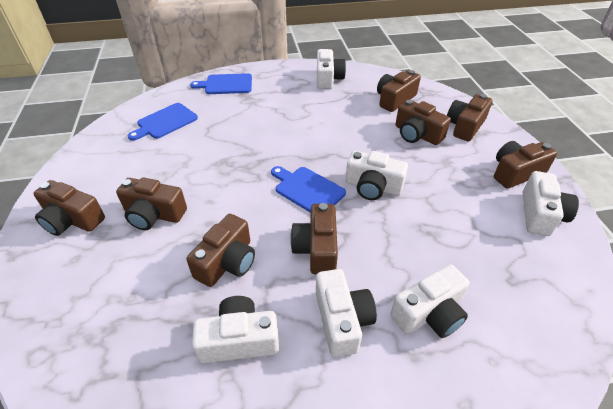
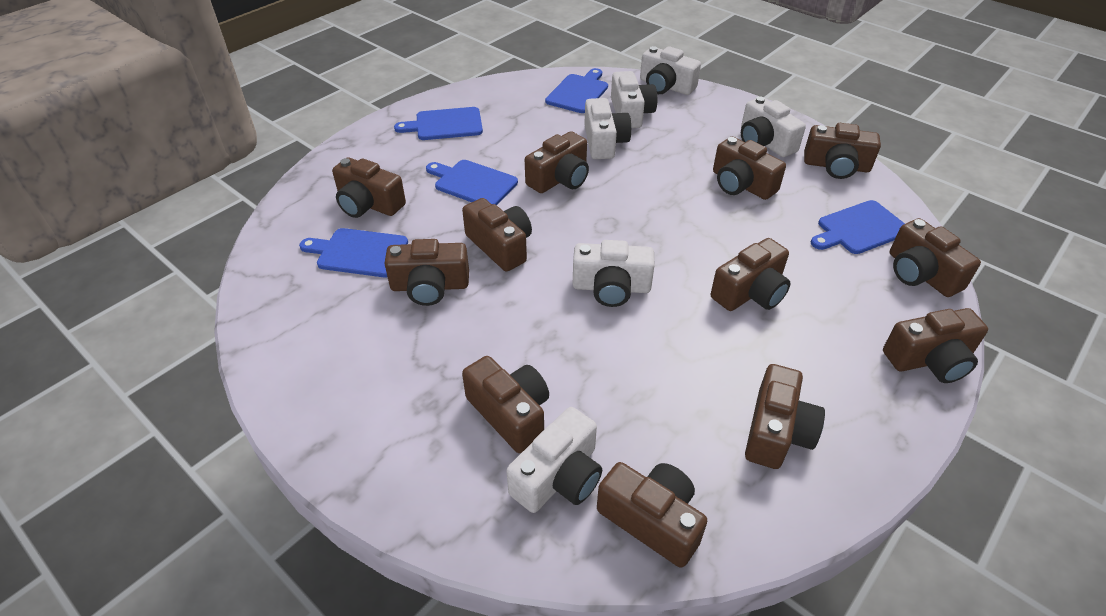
blue cutting board: [128,103,198,141] [190,73,252,94] [271,166,346,213] = 3 -> [299,228,408,277] [394,107,483,140] [426,160,518,205] [545,68,608,113] [811,200,905,254] = 5
brown camera: [34,180,105,236] [116,177,187,230] [187,214,255,287] [290,203,338,274] [377,70,421,112] [396,100,451,145] [447,94,493,141] [494,141,557,189] = 8 -> [332,157,406,218] [384,239,469,306] [462,198,532,271] [462,356,549,453] [525,131,589,193] [597,462,707,568] [711,238,790,311] [713,137,786,200] [745,364,825,469] [804,123,881,179] [883,308,988,383] [890,218,981,297] = 12

